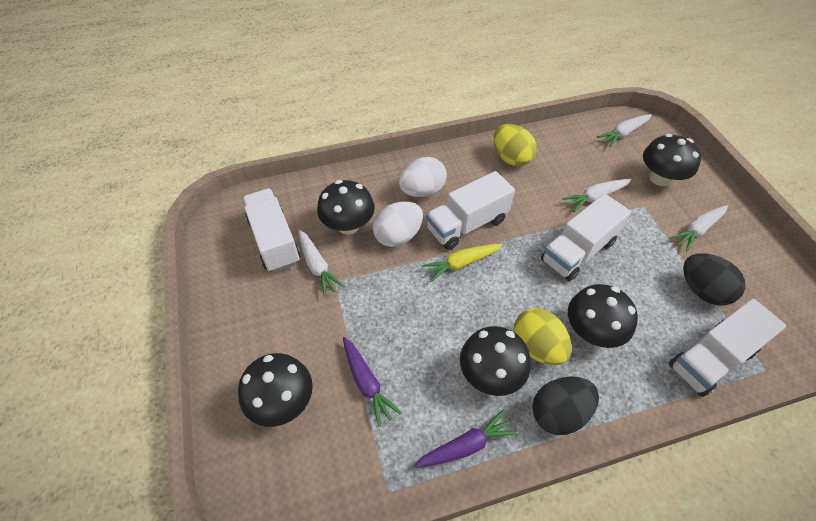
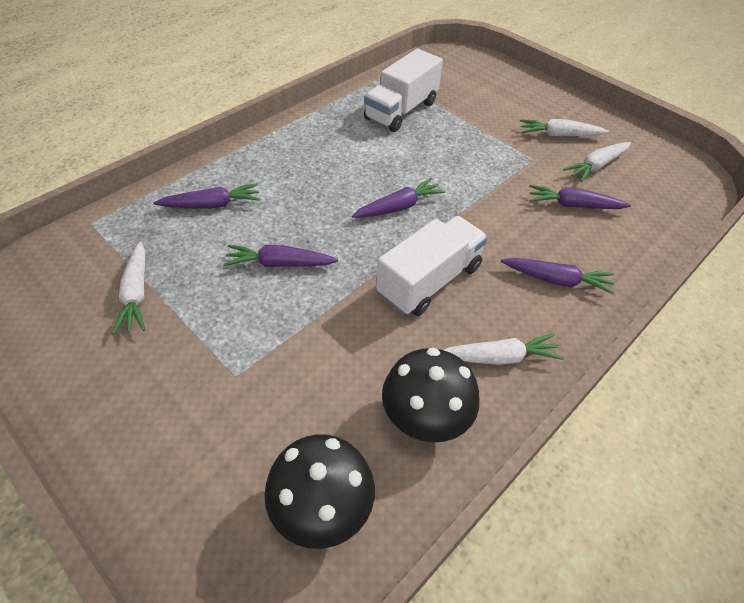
black egg: [532,376,599,435] [683,253,746,305] = 2 -> none = 0
black mushroom: [238,353,313,427] [317,180,375,234] [460,326,531,396] [568,284,638,348] [643,134,701,186] = 5 -> [264,434,375,549] [382,348,479,442] = 2
purple carrot: [343,337,401,427] [414,409,517,468] = 2 -> [153,183,260,209] [223,245,338,267] [352,178,445,218] [501,258,615,295] [529,185,631,209] = 5
white egg: [373,202,423,247] [399,157,447,197] = 2 -> none = 0
white truck: [242,188,300,272] [426,171,515,250] [541,194,631,281] [669,299,786,397] = 4 -> [364,49,443,132] [376,216,488,316] = 2
yellow carrot: [421,244,503,282] = 1 -> none = 0
yellow egg: [493,124,537,166] [514,308,572,365] = 2 -> none = 0

